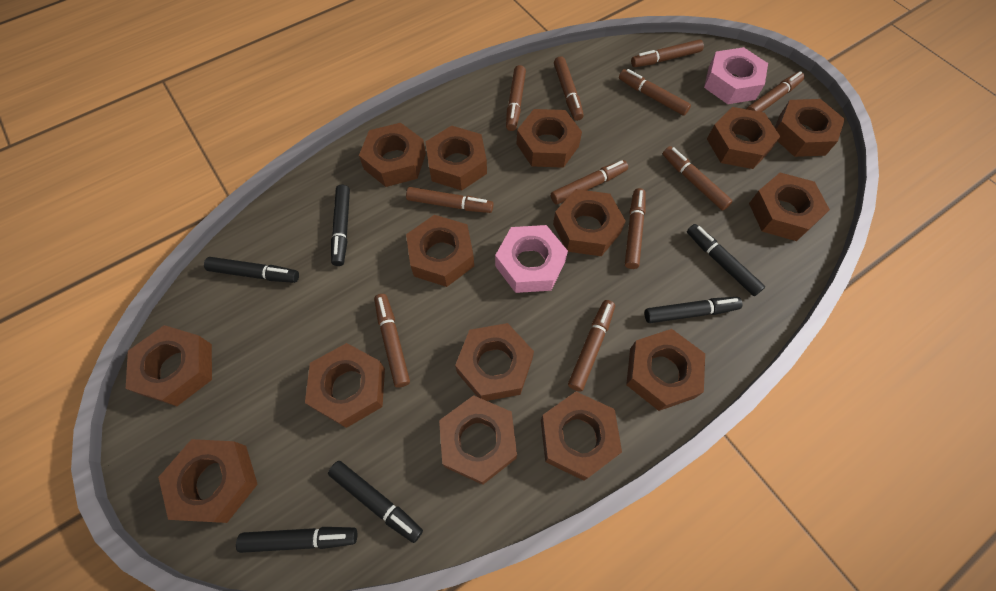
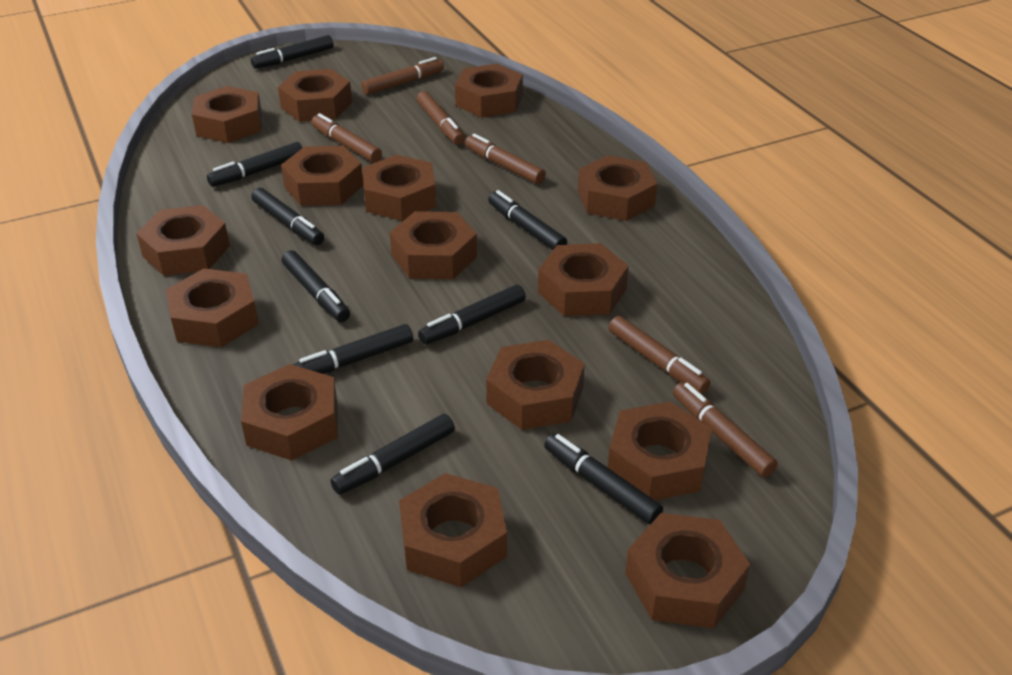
black marker: [204,257,299,283] [236,527,357,553] [328,461,423,543] [331,185,350,266] [645,297,743,323] [687,224,765,296] = 6 -> [207,142,302,187] [251,35,334,69] [251,188,324,245] [282,250,350,322] [293,324,413,374] [330,414,455,495] [418,285,526,345] [488,190,567,250] [544,434,663,524] = 9
brown marker: [374,294,410,388] [406,187,493,213] [506,65,526,131] [551,160,628,204] [554,56,584,121] [568,300,615,392] [619,69,691,116] [625,188,645,269] [631,40,704,67] [663,146,733,211] [746,71,805,112] = 11 -> [311,113,382,163] [361,57,444,95] [416,91,465,145] [465,134,546,184] [609,316,710,394] [673,382,778,477] = 6
pink nut: [495,225,568,293] [704,47,768,104] = 2 -> none = 0

